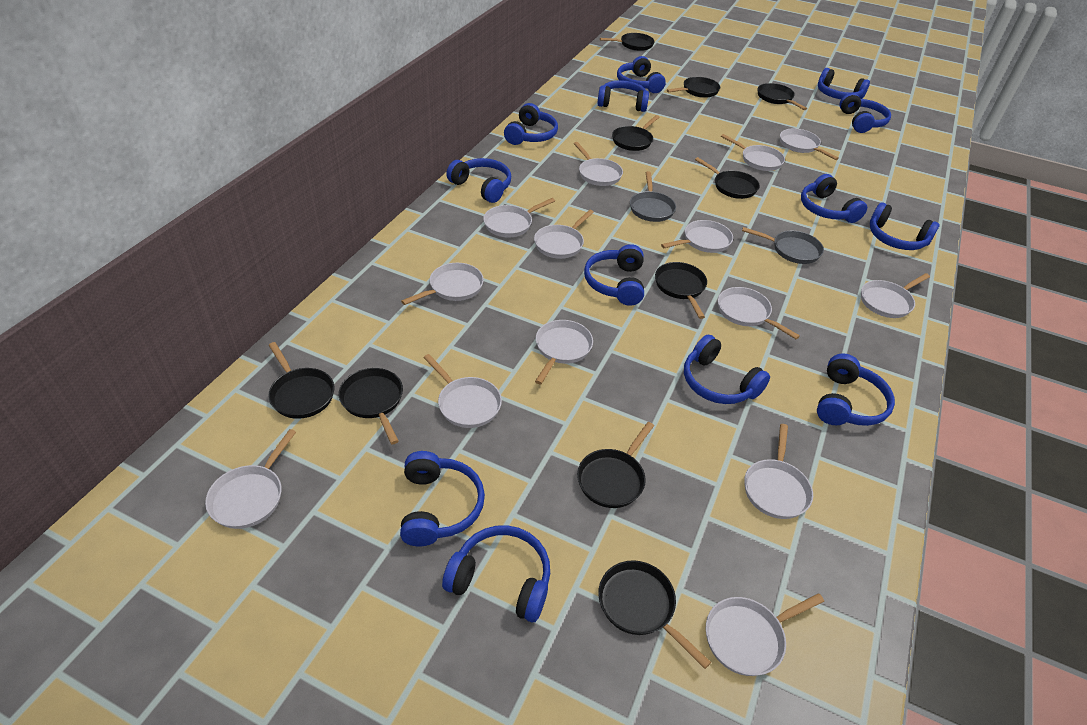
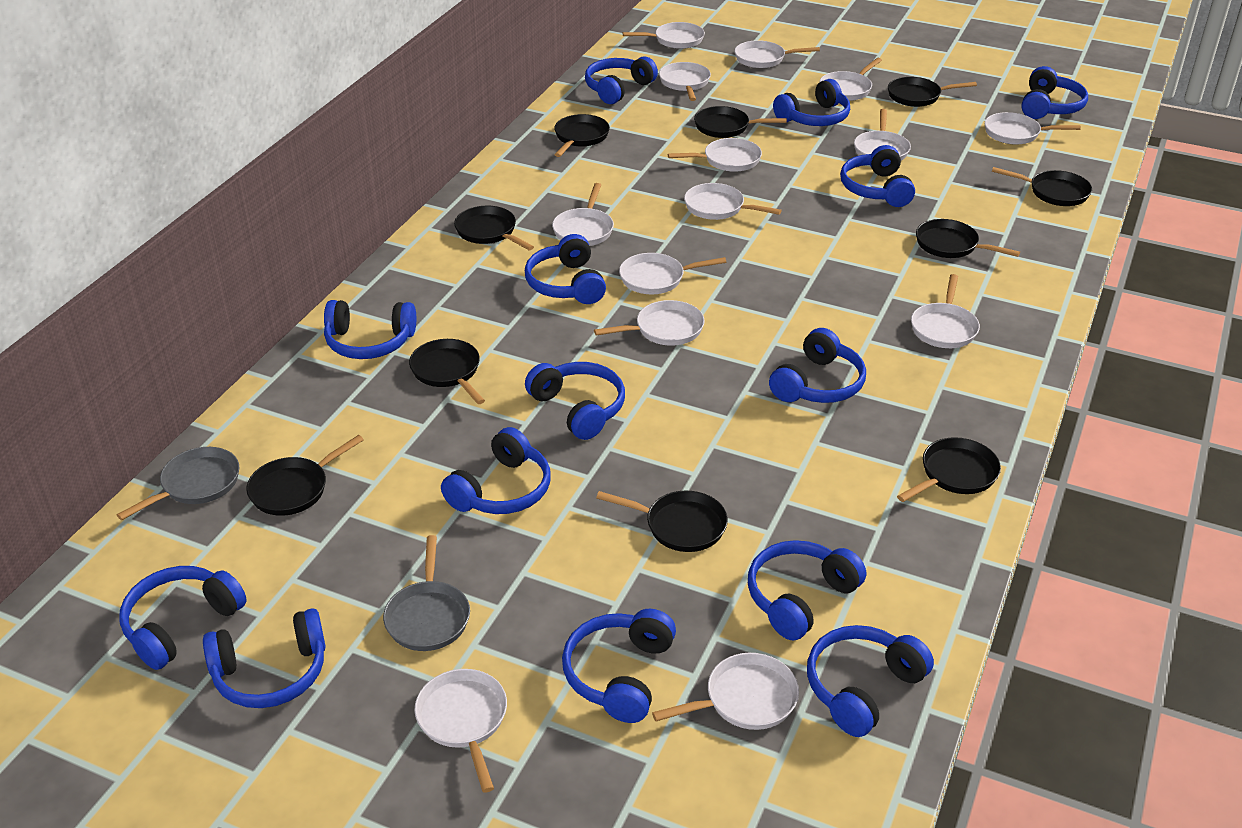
blue headphones: [400,451,485,546] [442,525,550,622] [446,158,511,203] [504,103,558,145] [584,244,644,306] [597,80,649,112] [617,56,666,93] [684,335,770,404] [801,174,867,223] [817,354,895,426] [818,68,870,99] [839,93,891,133] [870,202,940,250] = 13 -> [119,566,247,670] [203,608,326,708] [324,300,416,359] [441,427,551,514] [525,234,606,304] [525,362,625,440] [562,609,676,723] [585,56,658,104] [748,540,866,640] [769,328,866,403] [773,79,850,126] [807,625,934,737] [840,145,915,207] [1021,66,1088,119] = 14

